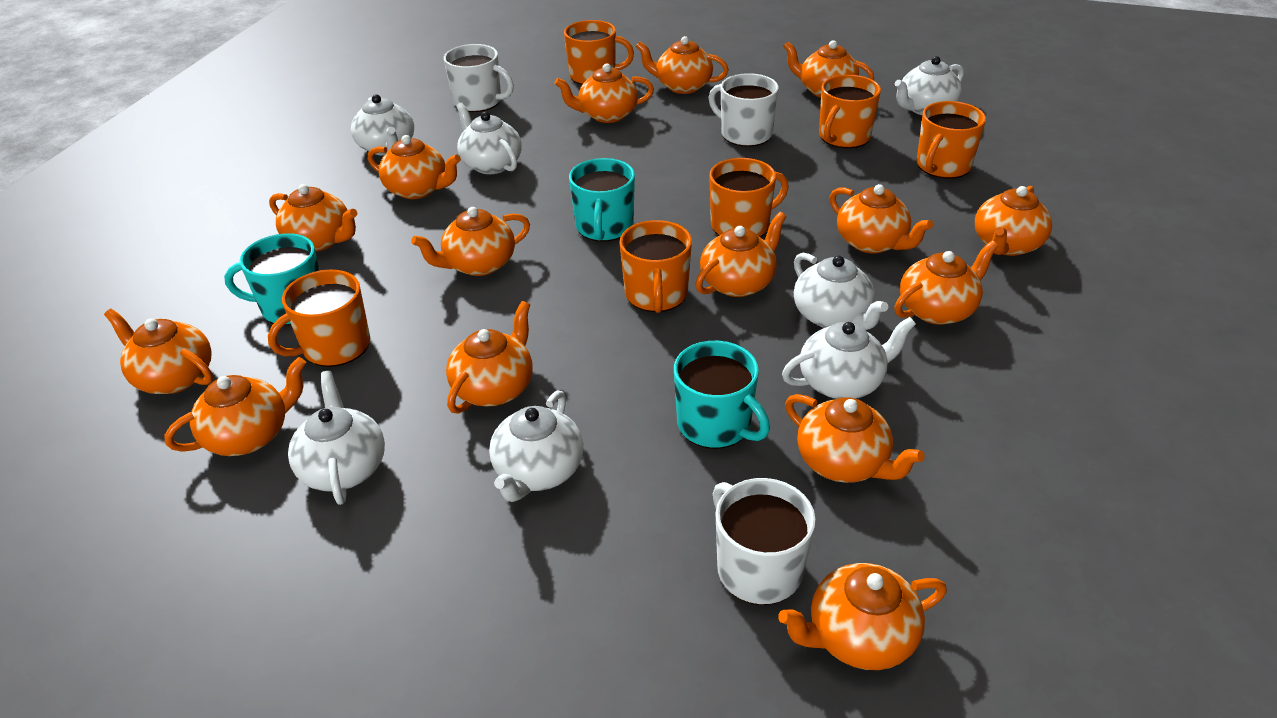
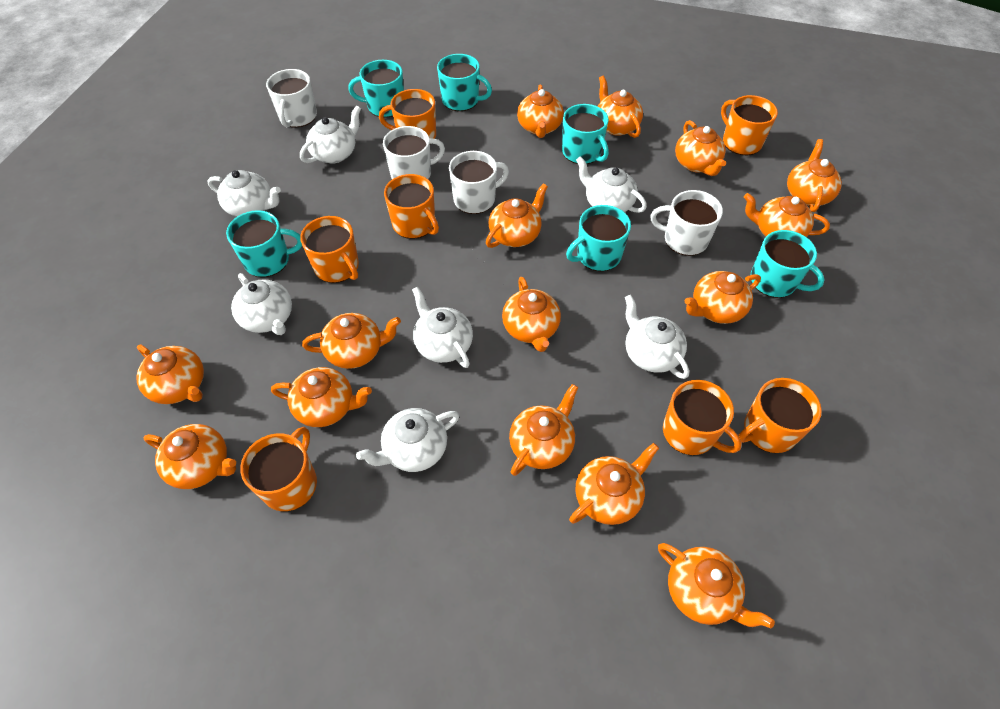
orange mug: [268,269,370,367] [564,20,634,85] [619,220,692,313] [709,158,789,237] [819,75,881,148] [917,101,986,179] = 6 -> [240,427,317,511] [300,216,359,283] [379,89,436,139] [384,174,439,239] [663,380,742,455] [721,95,778,155] [738,378,822,453] = 7
turquoise mug: [224,233,320,326] [569,158,635,242] [674,341,770,449] = 3 -> [226,210,302,277] [348,60,404,118] [437,54,492,111] [562,104,609,164] [566,205,631,271] [751,230,825,298] = 6
white mug: [444,44,514,112] [709,73,779,147] [713,478,816,605] = 3 -> [266,69,317,127] [383,126,445,180] [449,151,509,214] [650,190,723,256] = 4

